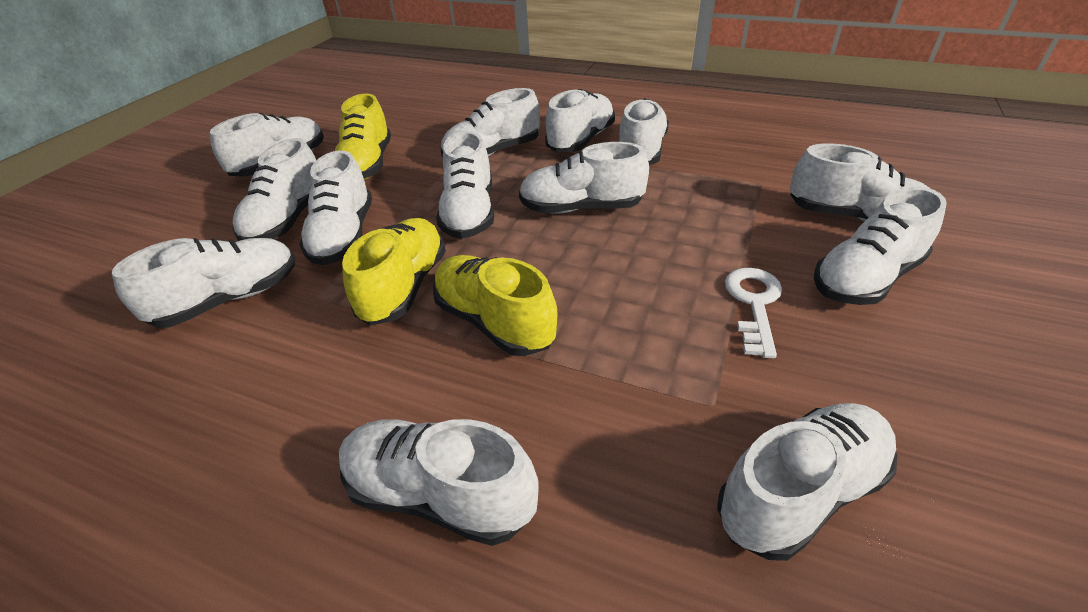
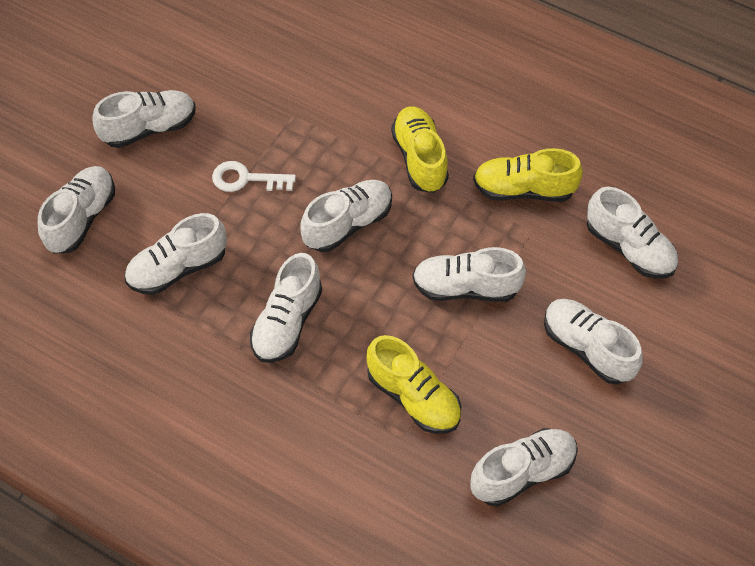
white shoe: [112,238,295,328] [210,113,324,177] [233,138,316,241] [299,151,372,265] [339,419,539,546] [436,131,494,239] [441,88,540,157] [519,142,649,214] [545,89,615,152] [619,98,669,165] [717,403,897,561] [790,143,931,222] [814,187,947,305] = 13 -> [38,166,115,254] [92,90,196,148] [125,213,227,295] [250,253,322,363] [301,180,392,252] [413,247,526,302] [470,428,578,506] [544,299,643,384] [587,187,678,278] = 9

